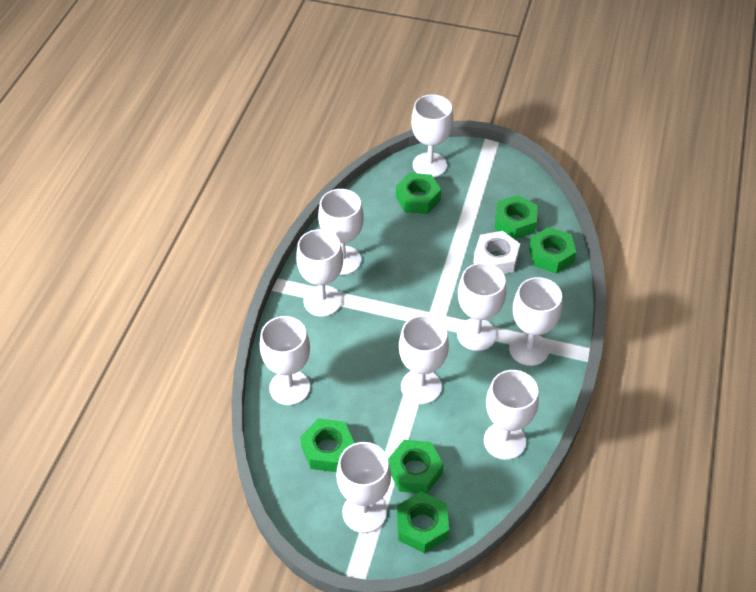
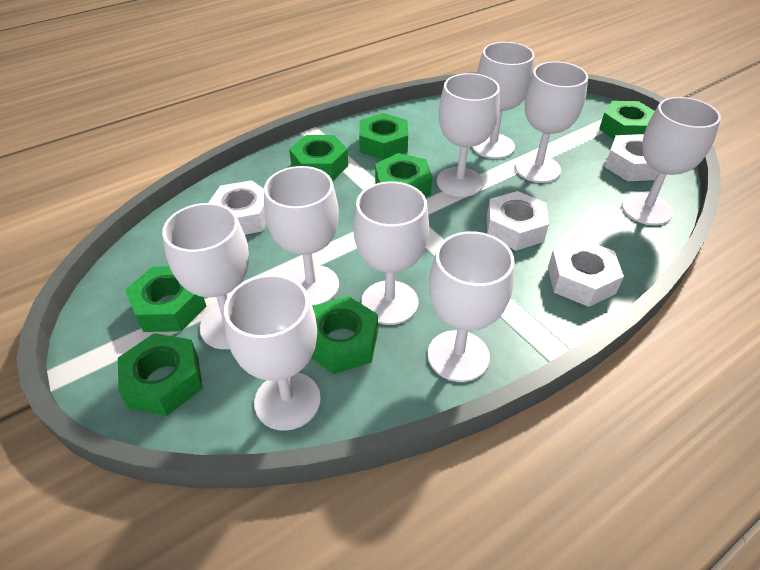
green nut: [300,418,354,472] [388,440,444,494] [396,173,441,214] [397,492,449,553] [495,195,537,239] [529,227,576,273] = 6 -> [118,333,203,416] [125,266,206,332] [289,135,348,181] [311,296,378,374] [359,113,408,160] [375,153,432,197] [599,101,655,139] = 7
white nut: [473,231,520,274] = 1 -> [208,180,267,234] [487,191,549,251] [548,239,624,307] [605,134,658,181] = 4

